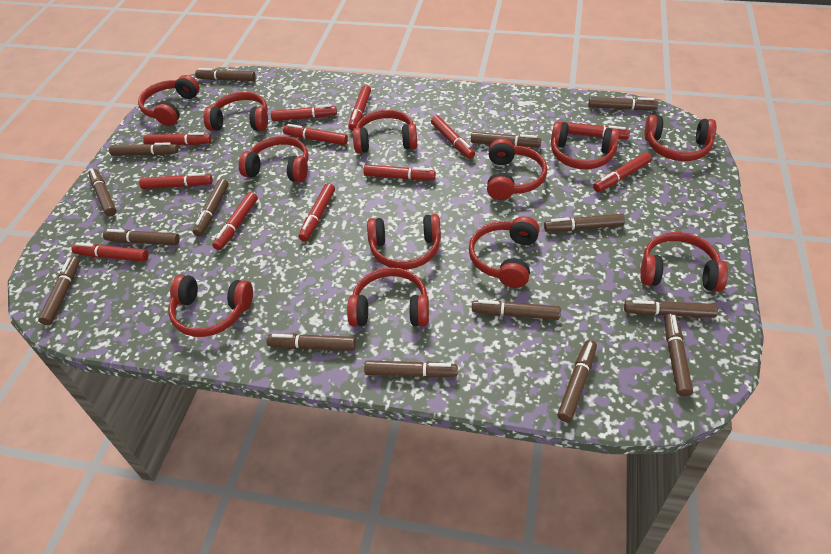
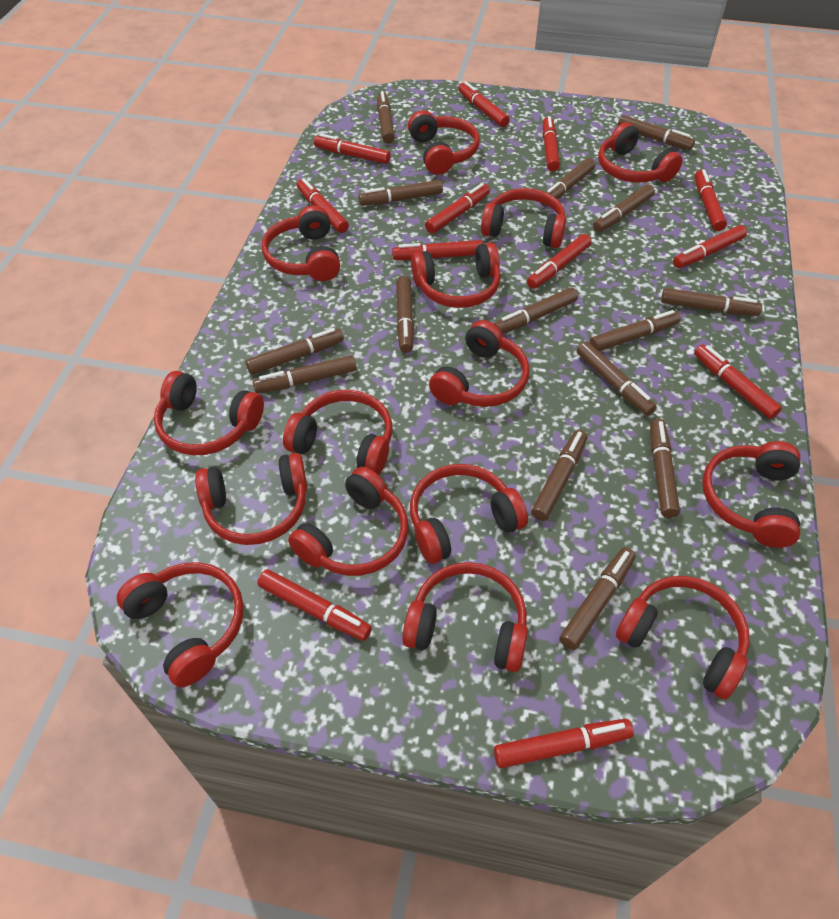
red headphones: [138,75,200,126] [168,275,253,337] [203,92,268,131] [239,136,309,182] [347,267,429,326] [353,110,417,153] [367,214,441,270] [469,216,540,288] [487,138,547,200] [551,121,620,169] [640,232,728,292] [644,115,716,161] = 12 -> [117,562,244,687] [154,371,264,455] [195,453,307,545] [262,205,340,281] [283,390,392,475] [288,467,408,576] [402,562,528,672] [408,110,480,175] [410,464,528,564] [411,243,501,308] [429,320,529,407] [481,188,566,248] [598,122,682,183] [616,576,750,700] [702,441,800,548] = 15

